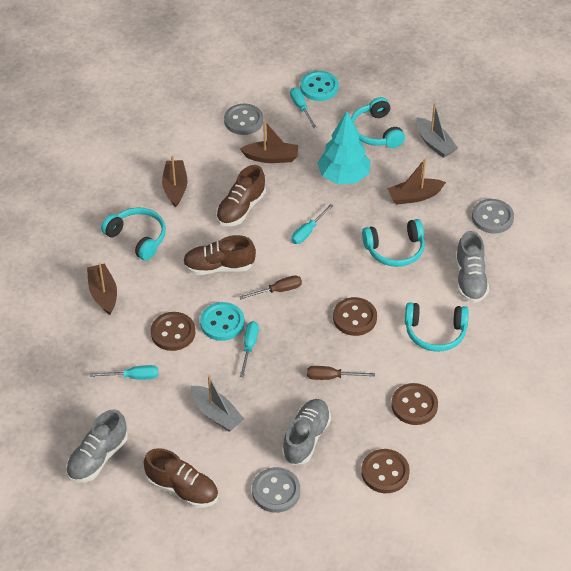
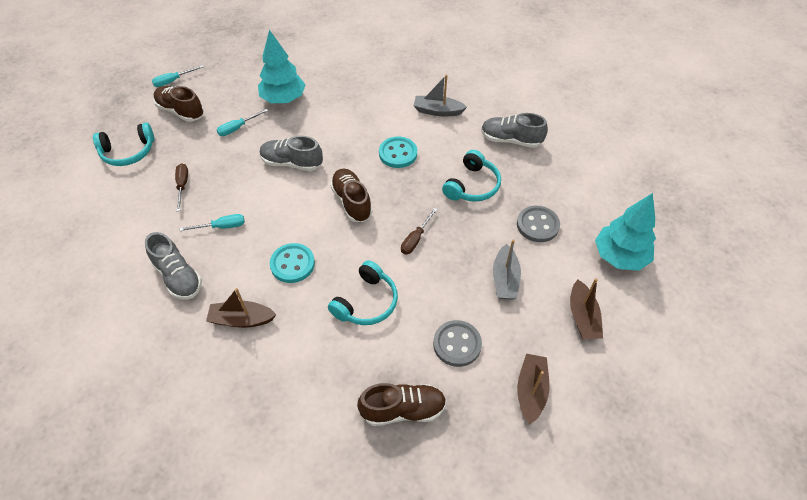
brown boat: [87,263,117,315] [162,156,187,207] [240,121,298,163] [387,159,446,205] = 4 -> [206,288,277,328] [517,354,549,424] [570,278,603,339] = 3
brown button: [151,312,195,351] [333,297,377,336] [361,449,410,493] [391,383,438,425] = 4 -> none = 0
grey button: [224,104,263,135] [252,467,300,513] [472,199,514,234] = 3 -> [433,320,482,367] [517,206,560,242] = 2
turquoise headphones: [101,207,166,261] [351,97,405,148] [362,219,425,267] [405,302,469,352] = 4 -> [93,123,154,166] [328,260,398,325] [442,150,501,202] = 3
turquoise screwdriver: [90,365,158,379] [240,321,259,377] [290,88,317,128] [291,204,334,244] = 4 -> [152,65,203,87] [180,214,245,231] [217,109,268,136] = 3
turquoise tree: [317,111,370,184] = 1 -> [258,30,306,103] [595,193,656,271] = 2

